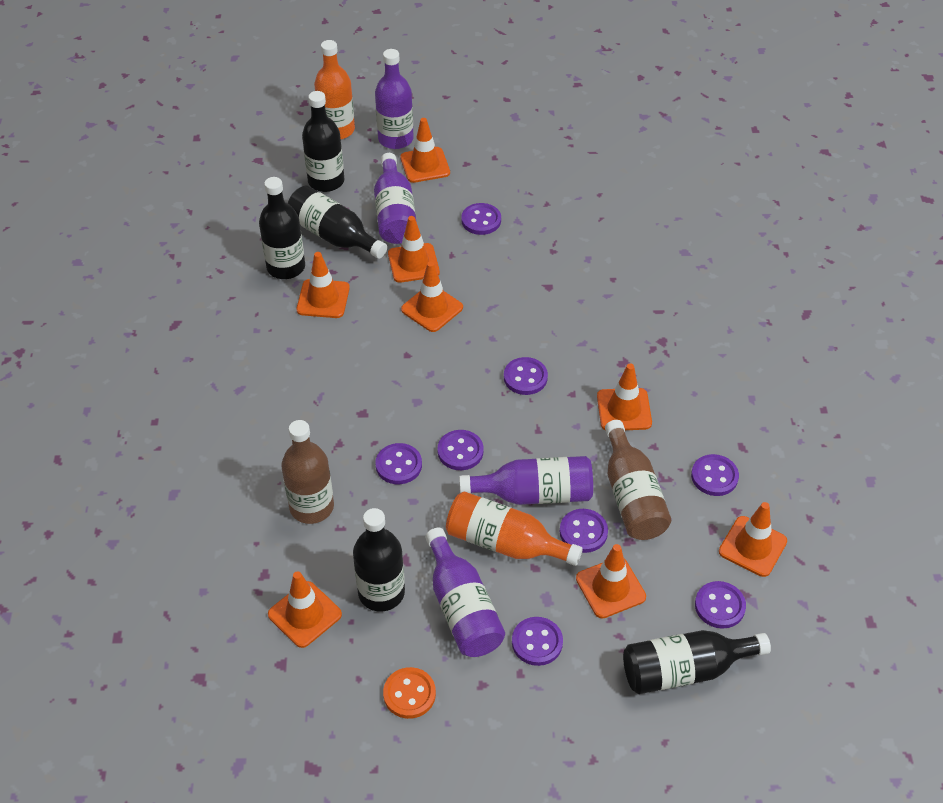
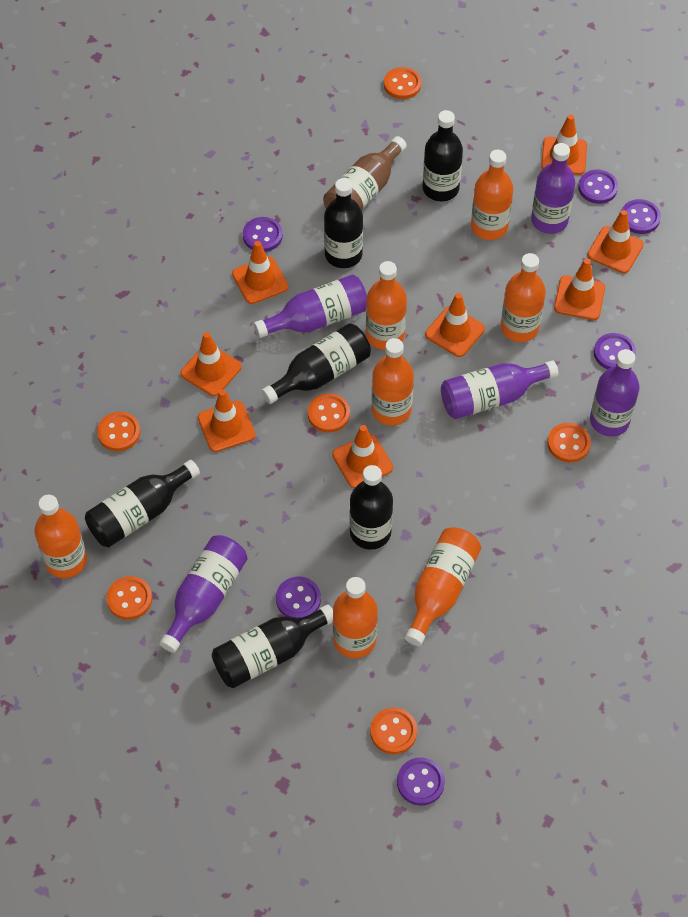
black bottle: [259,177,305,279] [288,185,387,259] [302,91,344,192] [353,508,405,612] [623,630,771,694] = 5 -> [85,460,200,547] [212,604,333,688] [261,323,371,404] [324,178,363,268] [349,465,393,550] [423,110,463,201] = 6
brown bottle: [281,420,334,524] [605,420,671,540] = 2 -> [323,136,407,210] = 1
orange bottle: [314,40,355,139] [446,491,583,566] = 2 -> [34,495,87,578] [333,577,378,658] [366,261,407,350] [372,338,414,426] [405,527,481,646] [471,150,513,240] [501,253,546,342] = 7
orange button: [383,667,436,719] = 1 -> [97,412,140,451] [107,576,152,620] [308,393,350,433] [370,707,417,754] [384,67,421,99] [547,423,591,462] = 6
purple bottle: [374,153,416,244] [375,49,414,149] [425,528,505,657] [459,456,593,505] = 4 -> [160,535,248,653] [254,275,367,338] [441,361,558,419] [531,143,575,234] [590,349,640,436] = 5
purple button: [375,443,422,484] [438,430,484,470] [461,203,501,235] [504,357,548,395] [512,617,563,666] [560,509,608,553] [691,454,739,496] [695,581,746,629] = 8 -> [243,217,283,252] [276,577,321,618] [397,758,445,806] [578,170,618,204] [594,333,636,369] [621,199,661,234] = 6

